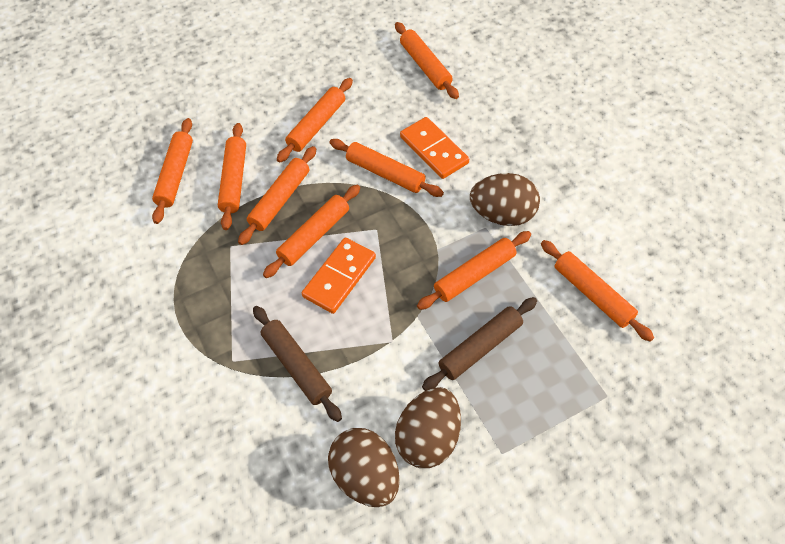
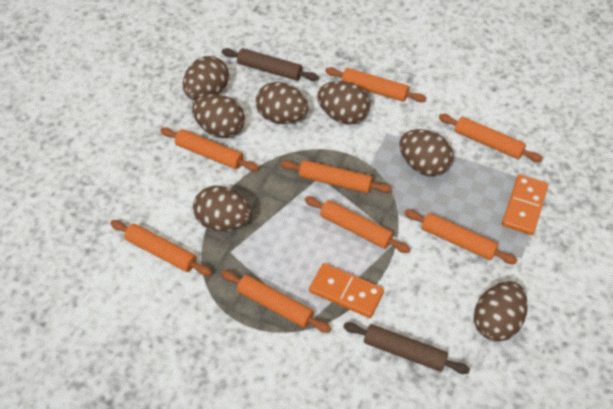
brown egg: [328,428,400,507] [395,387,461,468] [470,173,540,226] = 3 -> [183,56,229,100] [192,94,245,138] [193,186,252,231] [256,82,309,124] [317,81,370,125] [399,129,454,177] [474,281,528,342] = 7
orange rolling pin: [152,118,193,224] [218,123,246,230] [238,146,316,245] [263,185,360,278] [277,78,353,163] [330,139,444,197] [395,22,459,99] [417,231,531,310] [541,240,654,342] = 9 -> [110,220,212,276] [160,127,259,171] [221,270,331,333] [280,160,392,193] [304,196,411,253] [325,67,426,102] [404,209,517,264] [439,114,543,162] = 8

